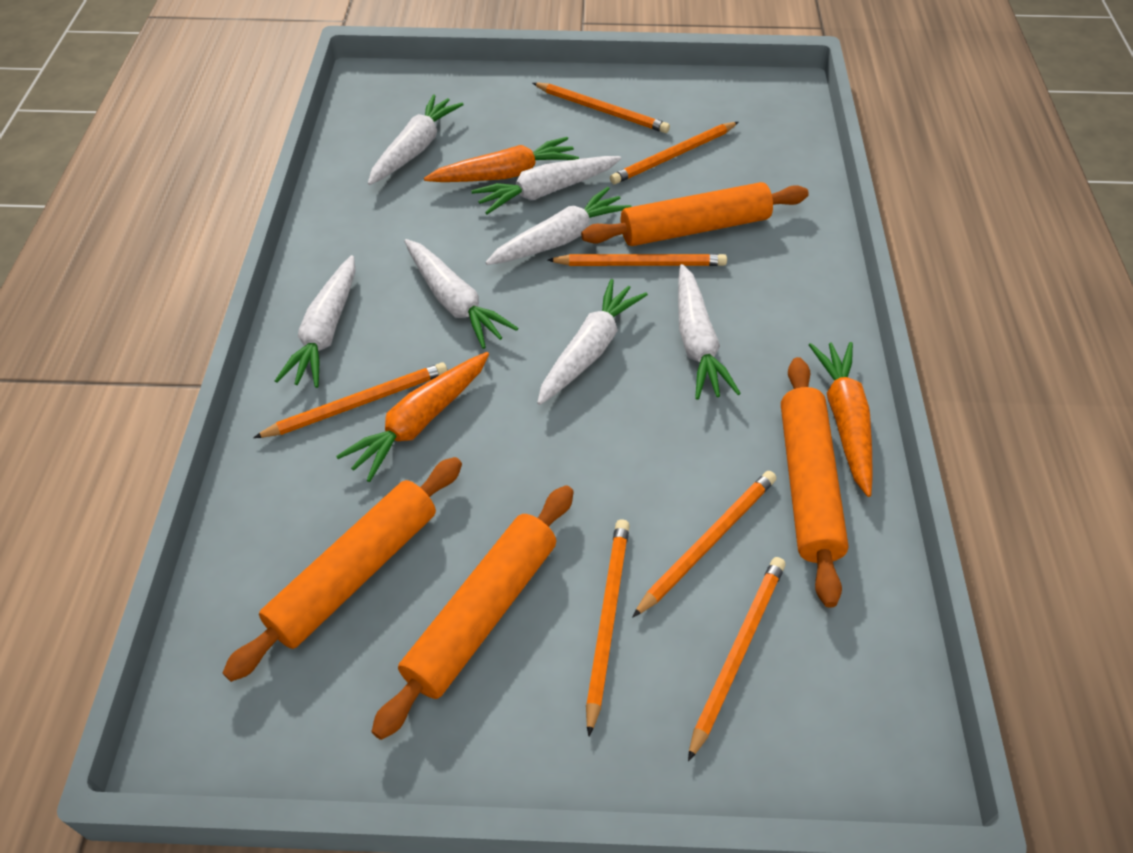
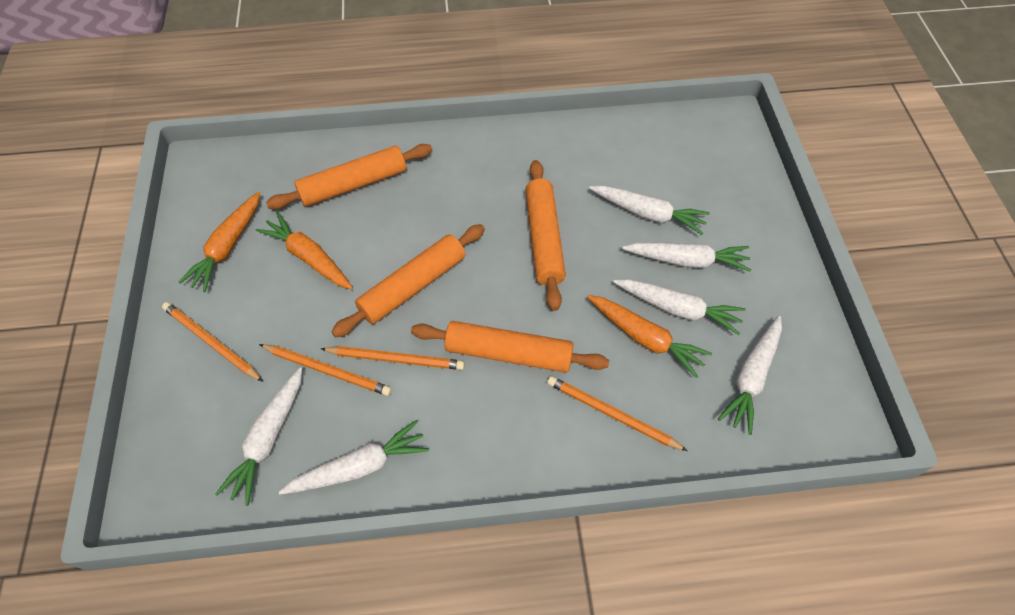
orange pencil: [253,363,447,438] [533,82,670,133] [548,254,727,266] [586,519,630,737] [610,122,738,184] [633,471,776,617] [688,557,785,761] = 7 -> [162,302,263,382] [259,344,392,396] [321,346,465,370] [547,376,687,451] = 4
white carrot: [275,255,355,388] [368,94,464,185] [404,239,518,349] [471,156,621,214] [485,187,632,265] [537,279,648,405] [678,264,741,400] = 7 -> [215,367,302,506] [279,420,429,495] [589,185,710,235] [613,279,746,335] [622,242,751,272] [718,315,782,435] = 6

